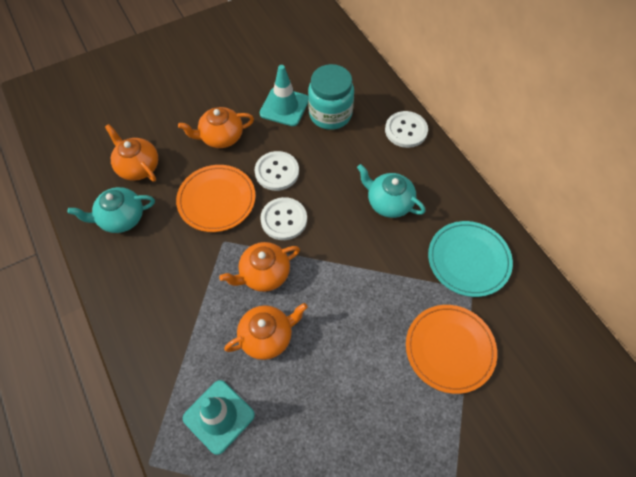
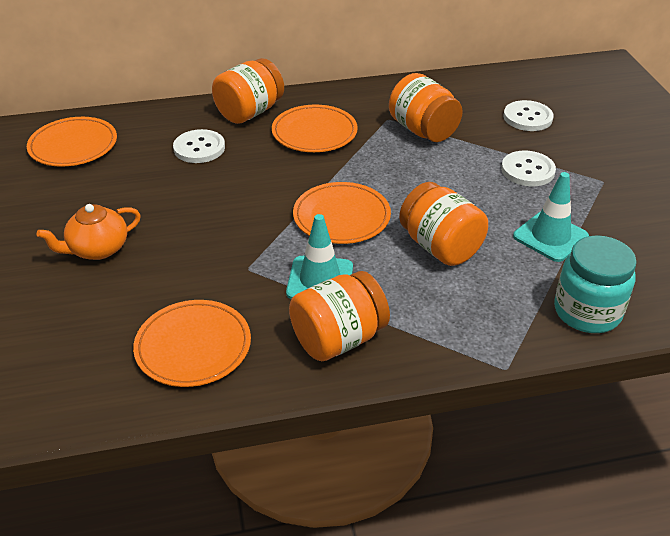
orange jar: none = 0 -> [212,58,284,124] [289,271,390,361] [389,73,463,142] [399,182,488,266] = 4
orange plate: [176,165,256,232] [406,305,497,394] = 2 -> [27,117,117,167] [133,300,251,387] [272,105,358,152] [293,182,391,244] = 4
orange teapot: [105,124,158,182] [178,107,254,148] [219,242,300,292] [224,303,308,360] = 4 -> [37,204,141,260] = 1
turquoise plate: [428,221,513,297] = 1 -> none = 0
turquoise teapot: [68,187,155,233] [357,164,426,218] = 2 -> none = 0

